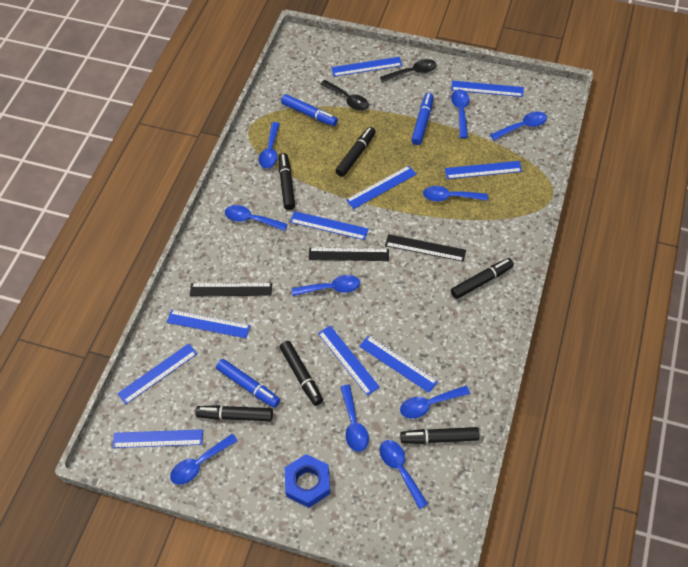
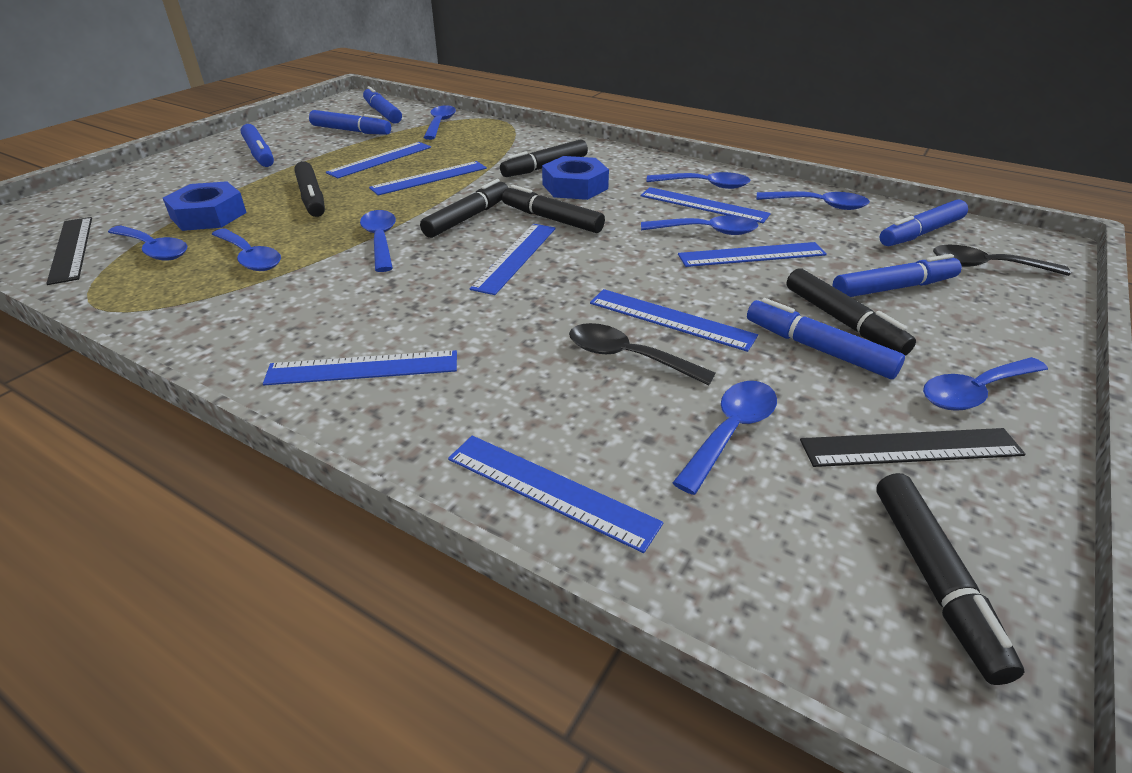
black ruler: [190,283,272,296] [309,248,389,261] [385,234,466,262] = 3 -> [46,217,92,285] [800,428,1026,467] = 2
blue marker: [216,359,280,408] [281,94,338,126] [411,93,434,145] = 3 -> [241,124,274,167] [309,110,391,135] [363,86,402,124] [747,298,905,379] [832,254,962,297] [879,199,968,246] = 6
blue nut: [285,454,330,508] = 1 -> [163,181,247,231] [542,156,609,200] = 2
blue ruler: [112,429,203,448] [117,343,197,404] [167,310,251,338] [290,211,369,240] [318,326,380,396] [331,57,402,77] [346,165,417,209] [359,336,438,393] [445,161,522,179] [451,81,524,97] = 10 -> [263,350,457,385] [326,142,431,179] [369,161,487,196] [448,436,663,553] [470,224,556,295] [590,289,758,352] [641,187,771,223] [678,242,827,267] = 8
blue spoon: [170,434,238,485] [225,205,288,231] [259,122,280,169] [292,275,360,296] [341,385,369,452] [379,440,428,509] [400,386,470,419] [423,186,488,202] [451,89,469,138] [490,111,547,140] = 10 -> [108,226,187,261] [212,228,281,271] [360,210,396,272] [423,105,456,140] [641,215,758,235] [646,172,750,189] [673,381,777,495] [756,191,870,210] [923,357,1048,411] = 9

